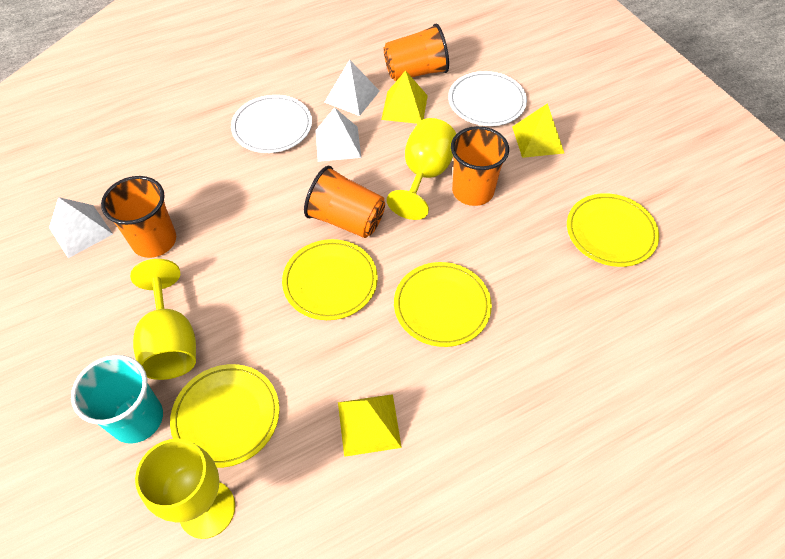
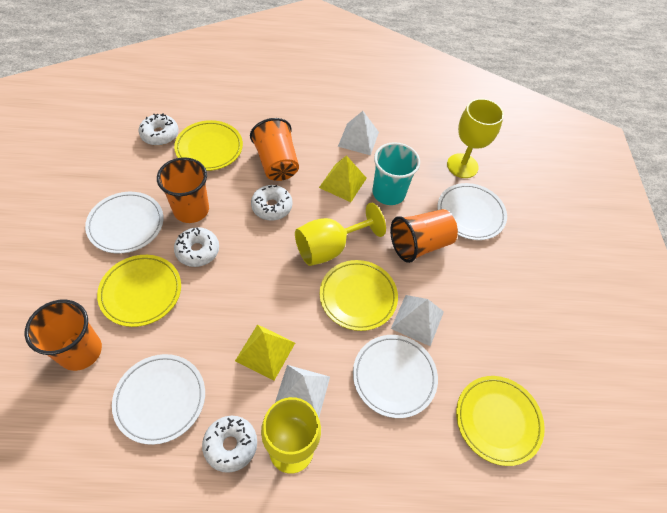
white donut: none = 0 -> [139,113,178,146] [174,227,219,267] [202,416,257,473] [251,185,293,221] = 4
white plate: [231,95,312,153] [448,71,527,126] = 2 -> [85,192,164,254] [112,354,205,445] [353,335,438,418] [437,183,507,240] = 4
yellow pyramid: [338,394,402,457] [381,70,428,124] [512,103,564,158] = 3 -> [235,324,295,381] [319,155,367,202] = 2

